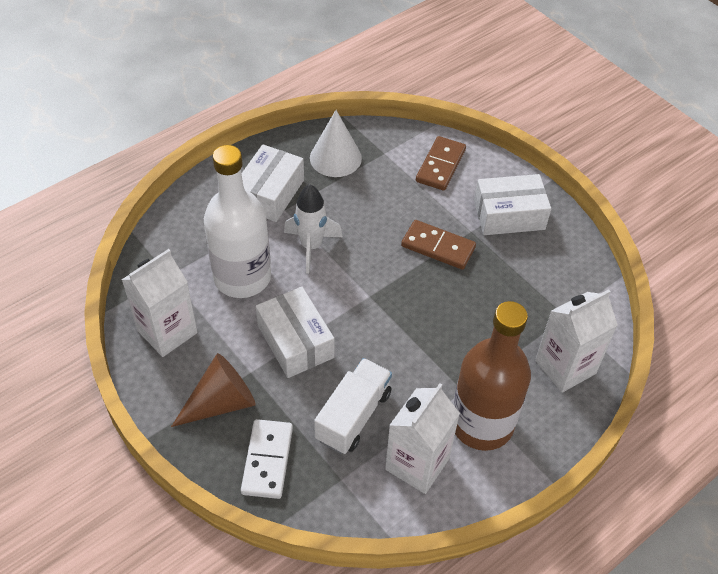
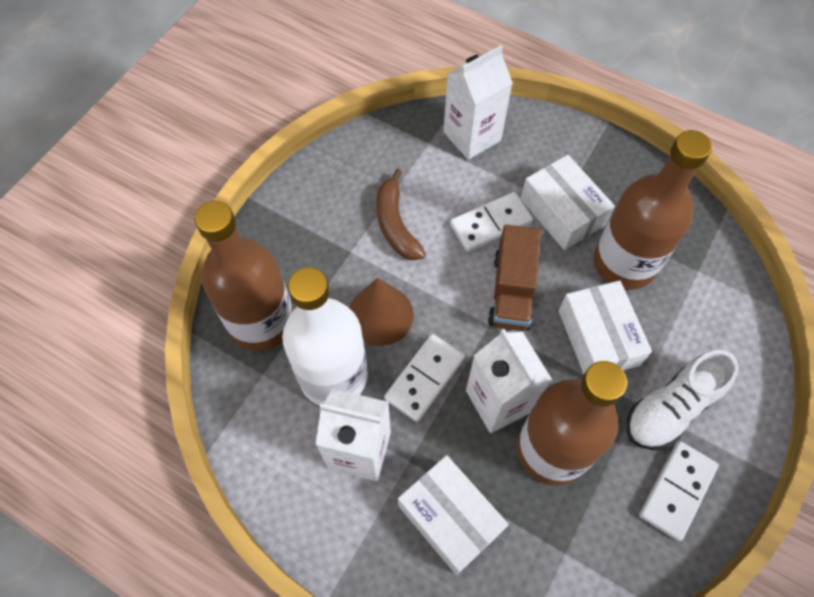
brown banana: none = 0 -> [376,168,426,260] = 1
brown bottle: [453,301,531,451] = 1 -> [195,201,293,351] [517,361,627,486] [594,130,712,290] = 3
brown domino: [401,220,476,270] [416,136,466,191] = 2 -> none = 0
brown truck: none = 0 -> [488,225,541,331] = 1
white cone: [310,110,362,177] = 1 -> none = 0
white domino: [241,419,293,499] = 1 -> [384,334,465,422] [450,192,533,252] [639,441,719,541] = 3
white rocket: [284,184,343,274] = 1 -> none = 0
white shoe: none = 0 -> [626,350,739,450] = 1
white truck: [314,358,392,454] = 1 -> none = 0

